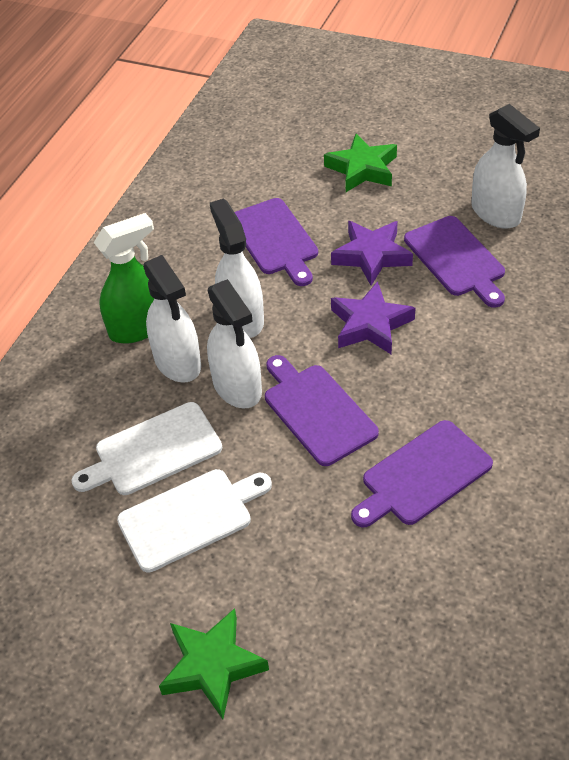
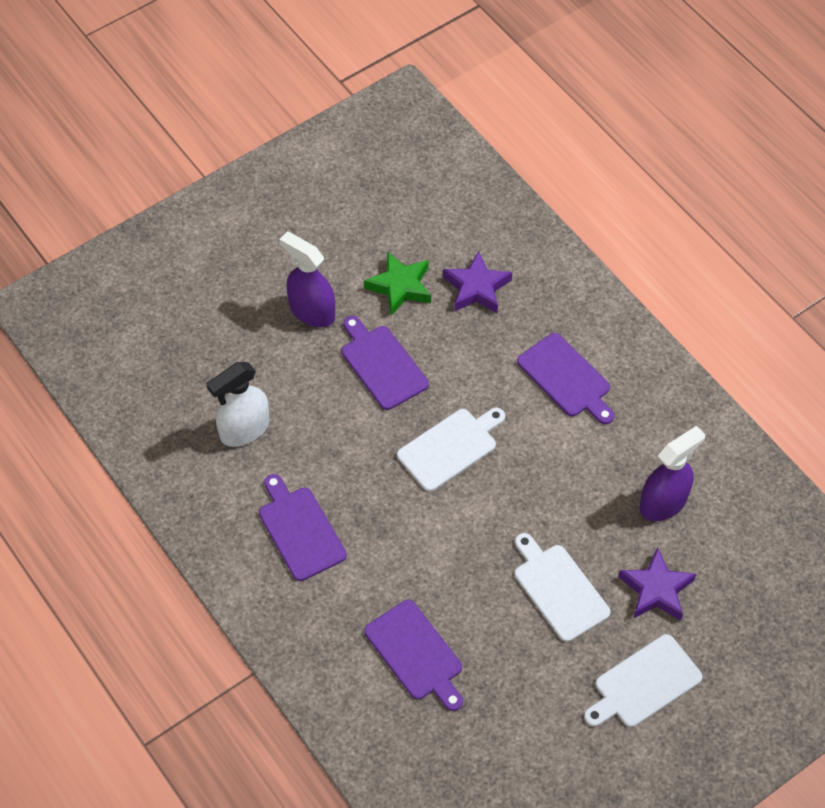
green spray bottle: [94,213,154,344] = 1 -> none = 0
green star: [159,608,269,719] [324,134,397,192] = 2 -> [364,251,431,316] = 1
purple spray bottle: none = 0 -> [279,232,335,327] [640,426,705,521] = 2
white cutting board: [71,402,222,495] [117,469,272,573] = 2 -> [397,408,505,492] [515,533,611,642] [584,634,702,727] = 3
white spray bottle: [143,255,201,383] [207,279,262,408] [210,198,264,338] [471,104,540,229] = 4 -> [207,362,269,447] = 1

